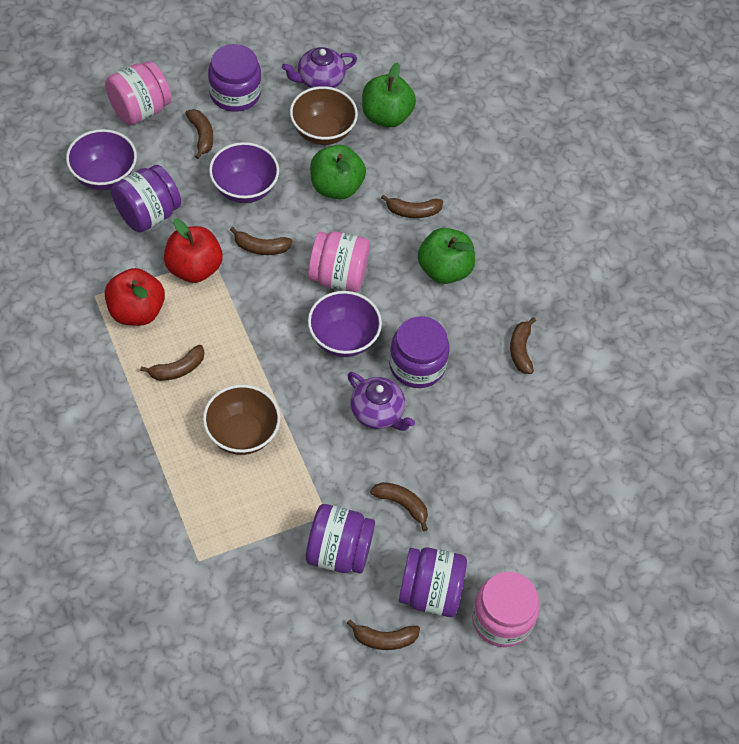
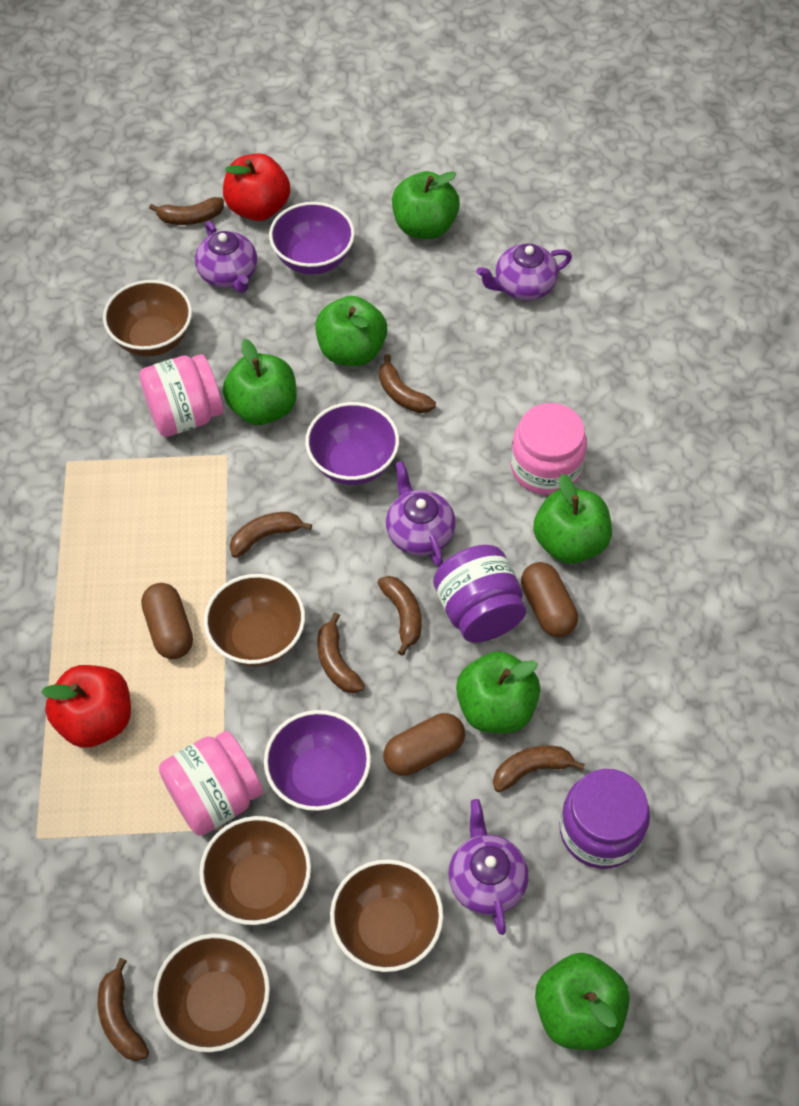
brown bowl: [203,385,280,455] [290,86,358,145] = 2 -> [103,280,192,356] [153,934,270,1052] [199,816,311,925] [204,574,305,666] [330,859,443,972] = 5
brown capsule: none = 0 -> [141,583,193,659] [383,713,465,776] [521,562,578,637] = 3
green apple: [310,145,366,199] [362,62,416,127] [418,228,475,284] = 3 -> [223,339,297,425] [315,296,387,366] [392,171,460,239] [456,651,540,733] [533,474,612,564] [535,953,630,1050] = 6
purple jar: [111,165,181,233] [208,44,261,112] [306,504,375,574] [389,316,450,388] [399,548,467,617] = 5 -> [433,545,526,643] [559,769,650,869] = 2
purple teapot: [282,47,357,88] [348,372,415,431] = 2 -> [195,221,257,293] [386,461,456,567] [448,799,529,935] [477,243,572,301] = 4

